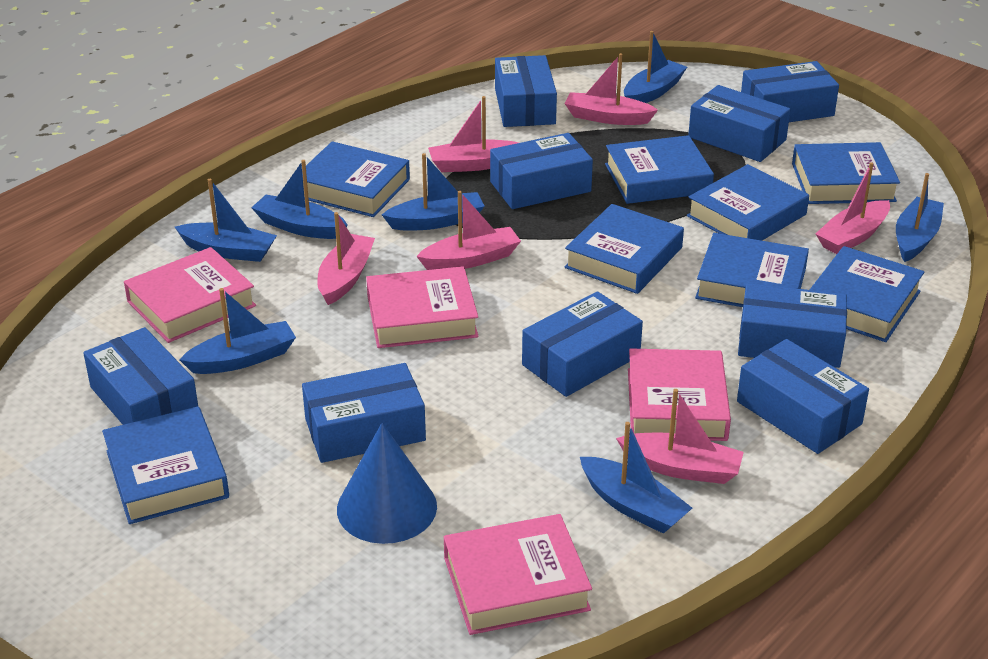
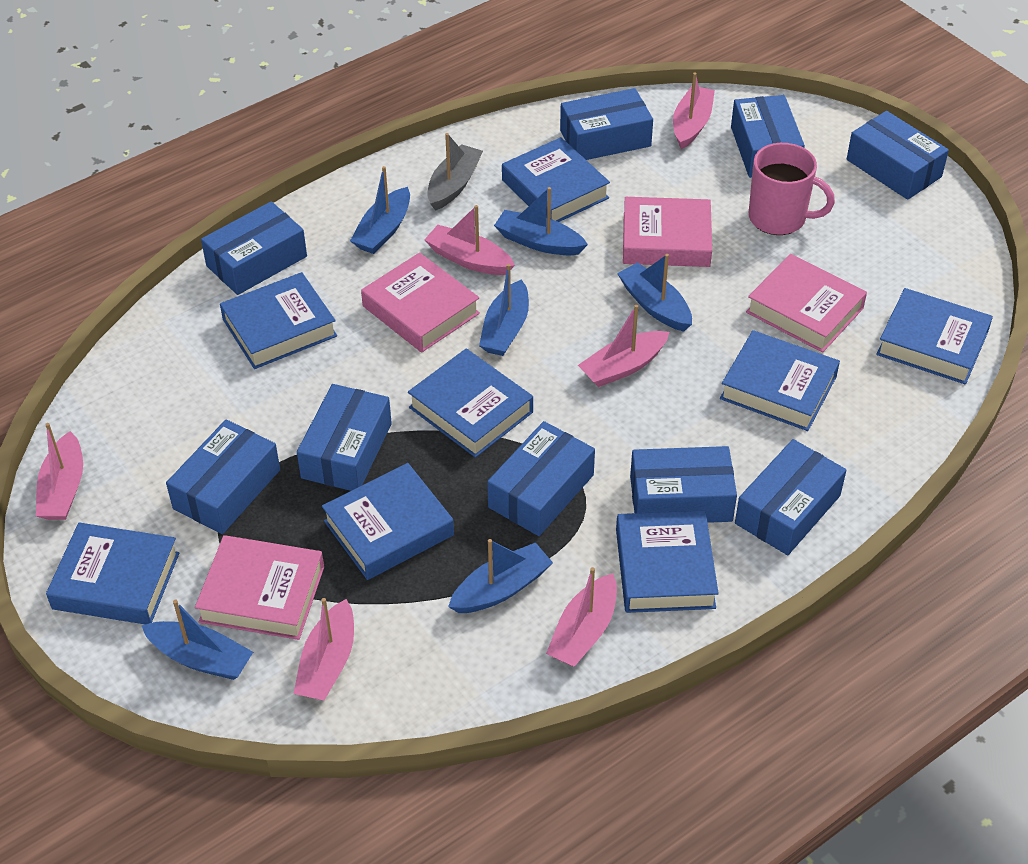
blue boat: [175,179,277,262] [179,288,296,374] [251,160,348,239] [382,153,485,230] [580,422,692,534] [624,31,687,103] [896,173,944,262] = 7 -> [141,600,253,680] [350,166,410,254] [448,539,553,613] [479,264,529,356] [494,187,588,256] [617,254,692,331] = 6
blue cone: [337,423,437,544] = 1 -> none = 0
grey boat: none = 0 -> [428,133,483,211] = 1
pink mug: none = 0 -> [749,143,835,235] = 1

